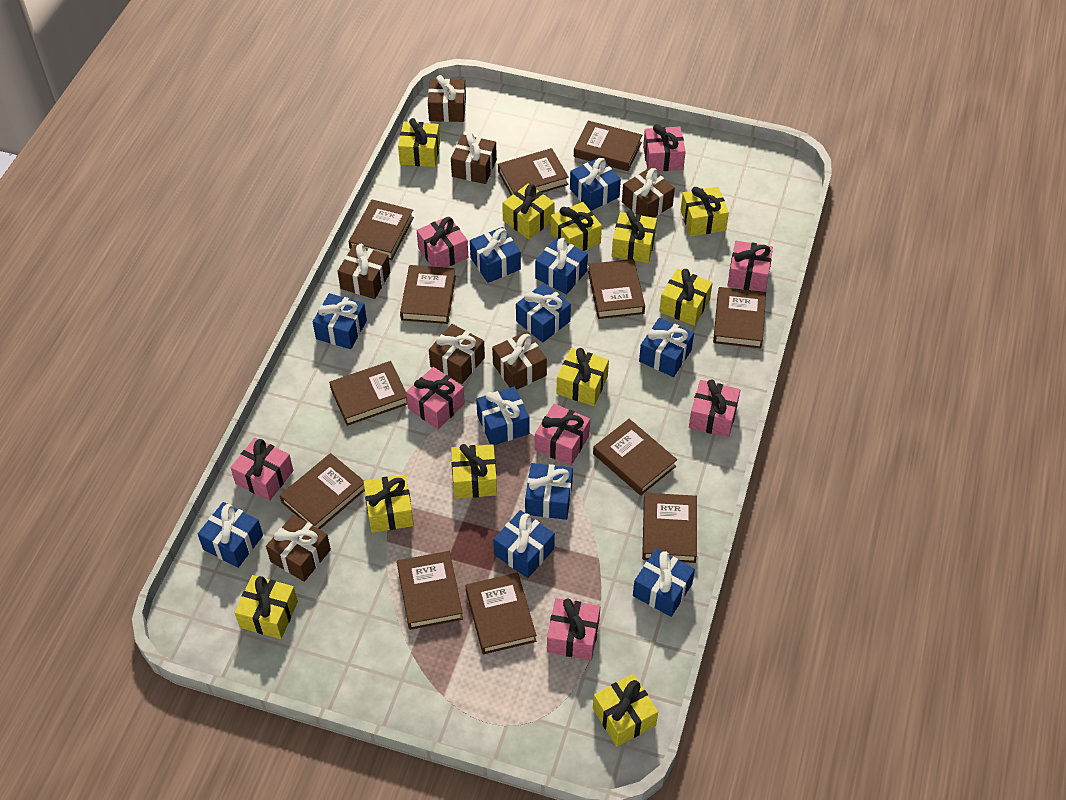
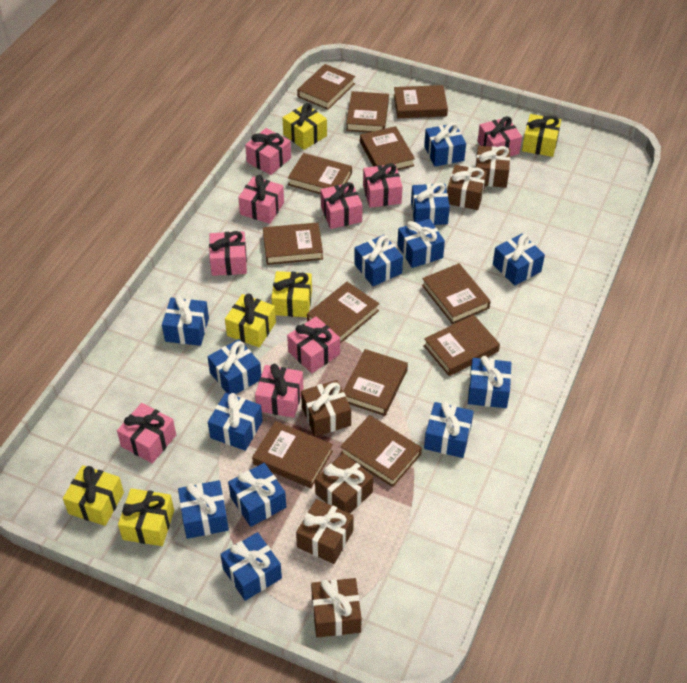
blue gift: [198,502,263,568] [313,293,367,349] [470,227,521,283] [476,387,530,445] [493,510,555,578] [516,283,571,343] [525,463,573,520] [535,237,588,295] [570,157,621,211] [633,548,695,617] [639,318,694,377] = 11 -> [162,295,209,346] [178,480,229,539] [208,339,261,394] [208,393,263,451] [220,532,282,601] [228,463,286,527] [354,235,403,286] [397,219,445,268] [411,183,450,225] [424,122,466,167] [424,401,474,458] [468,356,511,408] [493,234,545,286] = 13
brown gift: [266,514,331,582] [338,244,390,299] [428,75,466,122] [429,324,485,384] [451,132,497,184] [492,331,547,390] [622,168,675,218] = 7 -> [296,499,354,564] [301,380,351,437] [311,578,362,638] [315,453,373,513] [447,165,487,210] [475,146,510,188] = 6
pink gift: [230,437,293,501] [406,367,465,429] [417,216,468,268] [535,404,590,466] [547,598,600,660] [643,124,686,171] [689,379,740,437] [727,241,773,292] = 8 -> [117,403,176,463] [209,231,247,276] [238,175,284,224] [245,128,291,175] [255,364,303,418] [287,316,340,373] [320,182,363,229] [363,163,403,208] [478,116,522,156] = 9
yellow gift: [235,575,298,639] [364,474,414,533] [398,118,440,167] [451,444,497,499] [502,184,555,239] [551,202,602,251] [557,348,609,406] [593,674,658,747] [612,210,657,263] [659,269,713,326] [681,187,729,236] = 11 -> [63,465,124,526] [118,488,174,546] [225,294,276,347] [271,271,312,317] [282,103,327,150] [522,114,561,157] = 6

